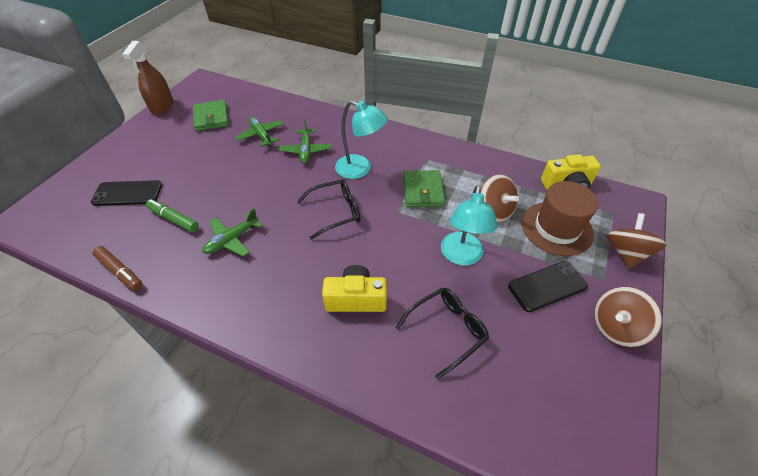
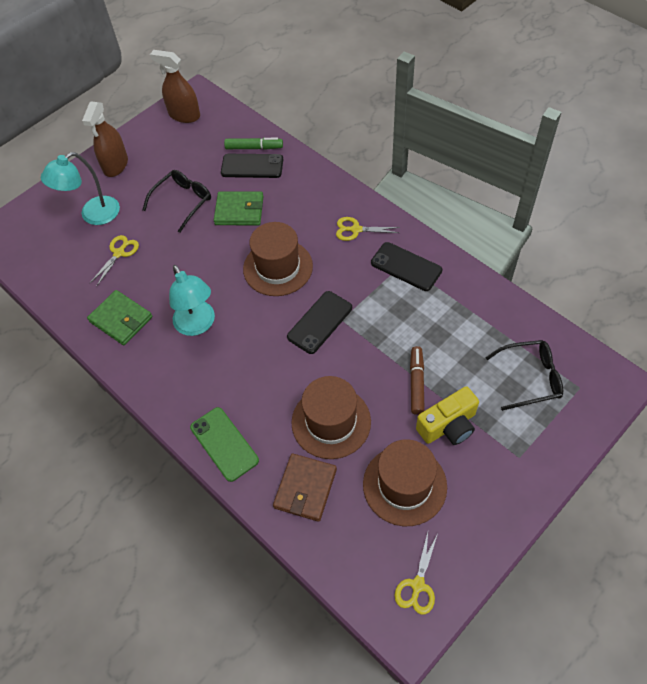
black phone: [91,180,162,206] [508,261,588,312] = 2 -> [221,154,283,178] [287,291,352,354] [371,242,442,291] = 3
brown hat: [522,181,598,256] = 1 -> [243,222,313,296] [291,376,371,459] [363,439,447,526] = 3
brown spinning top: [480,174,519,222] [594,286,662,347] [607,213,667,269] = 3 -> none = 0
brown spray bottle: [122,41,174,115] = 1 -> [82,101,128,177] [150,50,200,123] = 2
brown wallet: none = 0 -> [273,453,337,522] = 1
green phone: none = 0 -> [190,407,259,482] = 1
green plane: [202,209,262,257] [235,117,284,147] [279,120,331,164] = 3 -> none = 0
yellow camera: [322,265,387,312] [541,154,601,190] = 2 -> [416,386,479,445] = 1
yellow scissors: none = 0 -> [90,235,139,287] [336,217,400,241] [395,532,438,615] = 3

